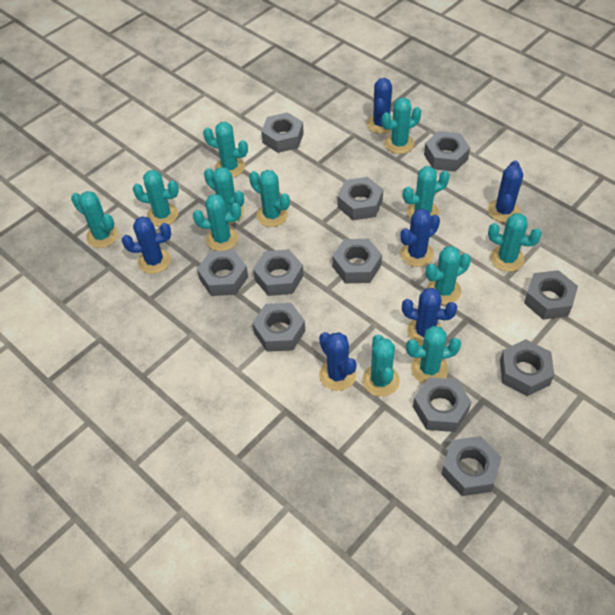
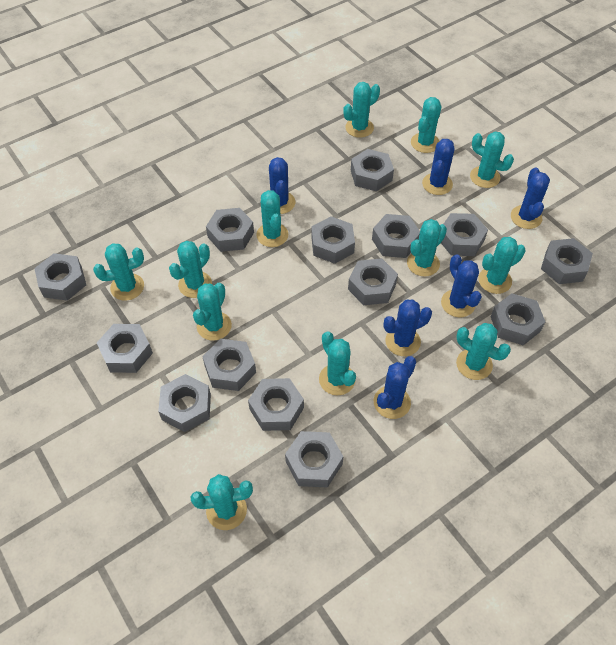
grey nut: [197,250,248,296] [252,303,305,352] [253,249,304,296] [261,112,304,153] [332,239,382,283] [338,177,383,220] [413,377,471,432] [424,131,470,172] [441,436,502,496] [500,339,554,396] [524,270,578,320] = 11 -> [34,253,86,301] [97,324,153,373] [158,374,211,432] [202,339,256,391] [206,208,254,252] [248,378,304,431] [285,431,343,488] [311,216,355,264] [348,258,398,305] [351,149,394,191] [372,214,420,258] [441,213,488,256] [490,293,545,345] [541,238,593,284] = 14

